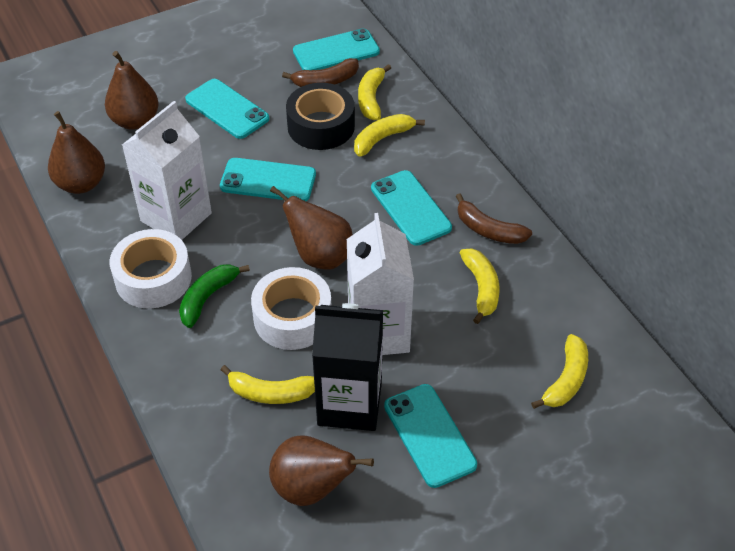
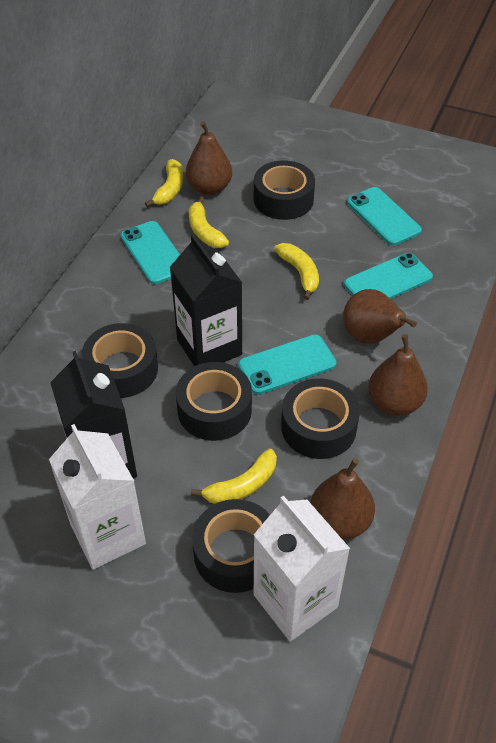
black carton: [312,303,383,431] = 1 -> [50,351,137,478] [170,234,242,366] = 2
black tape: [286,83,355,150] = 1 -> [82,323,158,398] [176,362,252,441] [192,499,270,593] [254,160,315,220] [281,378,360,459] = 5
brown banana: [282,58,359,87] [456,193,532,244] = 2 -> none = 0
green banana: [179,264,250,328] = 1 -> none = 0
turquoise phone: [185,79,269,139] [220,158,316,201] [293,28,380,70] [371,170,452,246] [384,384,477,488] = 5 -> [120,221,180,284] [238,334,337,395] [344,253,433,299] [347,187,422,245] = 4
white tape: [110,229,192,309] [251,267,331,350] = 2 -> none = 0
yellow banana: [220,365,315,404] [354,114,425,157] [358,64,391,120] [460,248,500,324] [531,334,588,409] = 5 -> [145,159,183,207] [189,196,229,248] [191,449,277,504] [274,243,319,300] = 4

